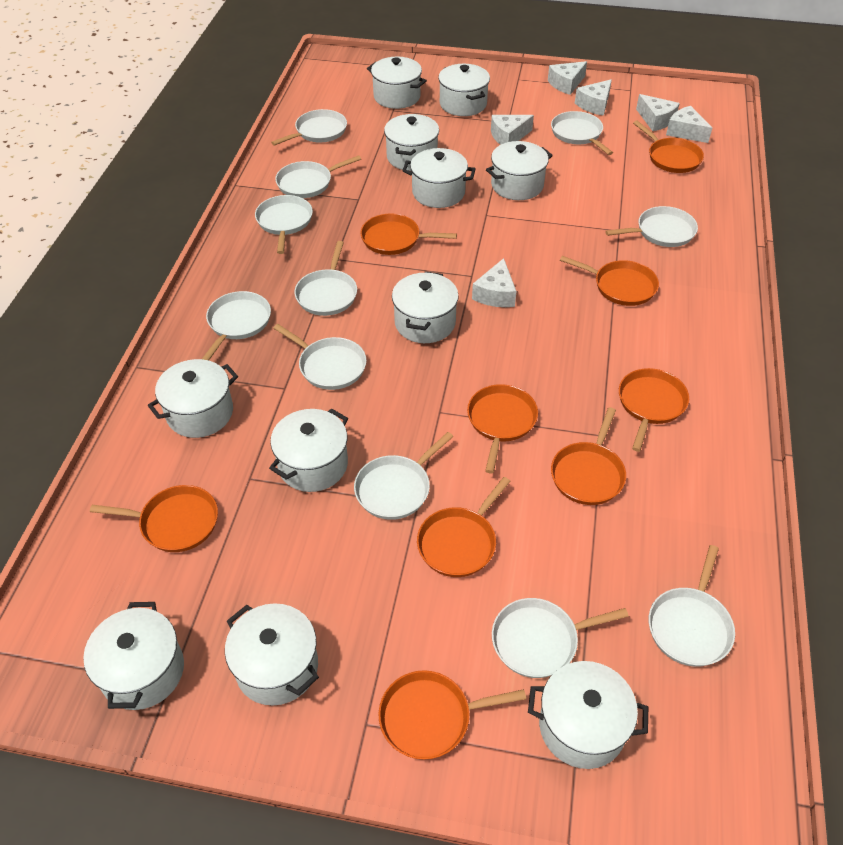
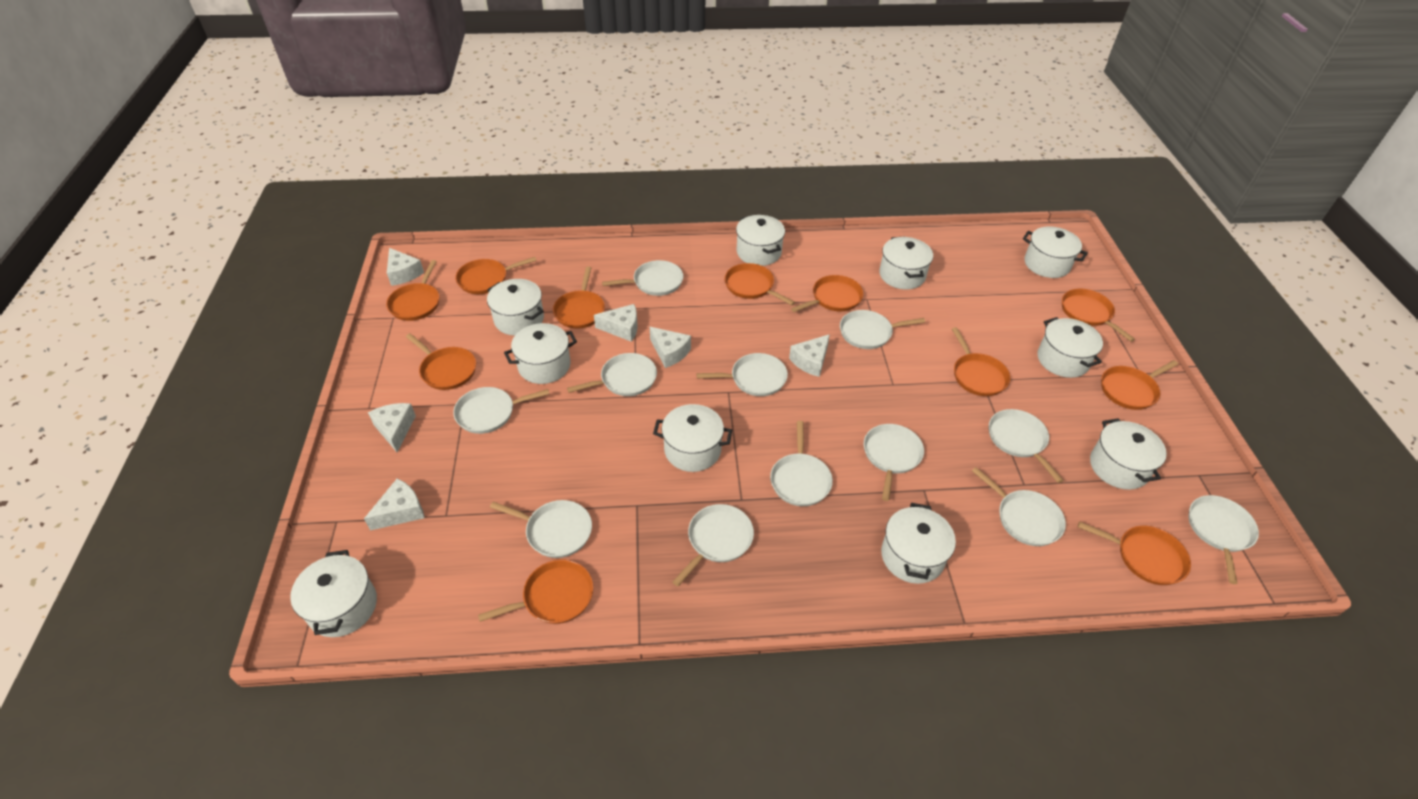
orange pan: [90,485,218,552] [360,213,457,255] [378,670,526,760] [417,477,510,577] [467,384,538,473] [551,407,626,505] [560,256,659,306] [619,368,689,452] [633,120,704,173] = 9 -> [386,260,439,321] [406,334,476,390] [455,257,537,294] [478,560,593,624] [553,267,605,328] [724,263,795,305] [791,275,864,312] [952,327,1010,396] [1062,289,1135,342] [1078,521,1191,585] [1101,360,1178,410] = 11
white pan: [202,291,271,360] [255,195,313,254] [271,109,347,146] [273,324,367,390] [275,155,361,198] [294,241,357,316] [354,432,454,520] [492,598,629,678] [551,111,613,155] [605,206,698,247] [649,545,735,667] = 11 -> [453,387,549,434] [490,500,592,558] [567,353,657,396] [602,260,683,296] [672,504,754,586] [696,353,788,396] [770,421,833,506] [840,310,925,349] [864,424,924,501] [972,467,1066,546] [989,409,1064,483] [1189,495,1259,584] = 12
white pot: [83,602,184,710] [148,359,238,438] [225,603,319,705] [269,408,348,492] [367,57,427,109] [384,114,439,171] [392,271,459,343] [402,148,475,208] [438,64,490,116] [486,141,553,200] [528,661,648,769] = 11 -> [290,550,377,637] [487,279,544,336] [504,323,577,384] [653,404,732,472] [736,215,785,266] [879,236,933,290] [881,503,956,584] [1023,226,1088,278] [1037,317,1103,378] [1090,418,1167,490] = 10

